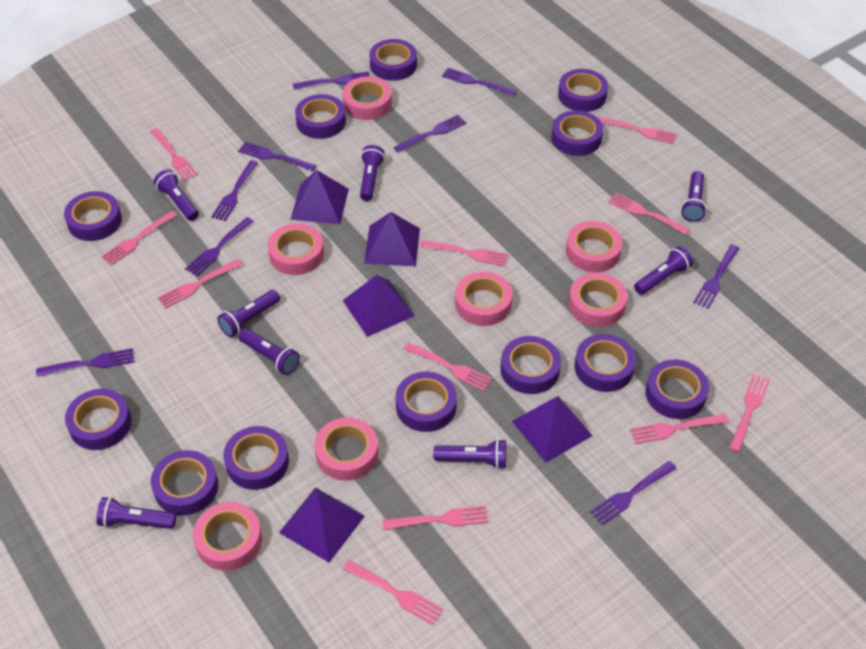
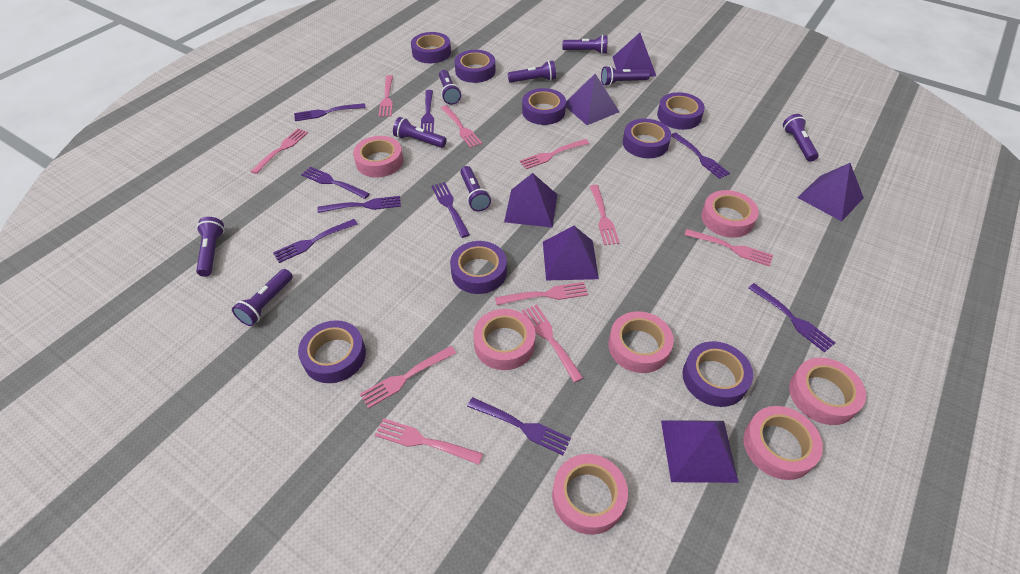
pink fork: [101,211,177,265] [150,128,198,181] [158,259,243,308] [343,560,443,625] [382,506,488,530] [403,342,492,391] [420,240,509,266] [597,117,677,144] [608,193,690,235] [630,414,729,444] [729,374,770,453] = 11 -> [251,129,308,174] [360,346,456,409] [375,418,483,465] [379,75,393,117] [441,105,482,148] [495,282,588,305] [520,139,589,169] [522,304,583,383] [590,185,619,245] [685,229,773,267] = 10
purple flashlight: [96,497,176,529] [154,169,199,221] [217,290,280,337] [239,329,300,375] [360,145,385,201] [434,439,506,469] [634,246,693,295] [681,171,707,222] = 8 -> [196,217,224,277] [232,269,293,326] [393,117,447,148] [439,70,461,105] [460,166,491,212] [508,61,556,83] [562,35,608,54] [601,66,650,86] [783,114,819,162] = 9
purple pyramid: [279,487,365,563] [291,170,349,224] [343,275,415,337] [364,212,420,266] [512,396,593,463] = 5 -> [504,173,558,228] [543,226,599,280] [566,74,619,125] [613,33,656,77] [661,420,739,483] [797,163,864,221] = 6
purple tape: [64,191,122,241] [65,389,131,450] [151,450,218,516] [223,426,289,490] [295,94,346,139] [369,39,417,81] [396,372,457,432] [501,336,561,394] [551,110,603,156] [558,69,608,112] [575,334,636,392] [645,359,709,419] = 12 -> [298,320,366,383] [411,32,451,63] [450,241,507,294] [455,50,495,83] [522,88,566,125] [623,119,671,158] [657,92,705,130] [682,341,753,407] = 8

